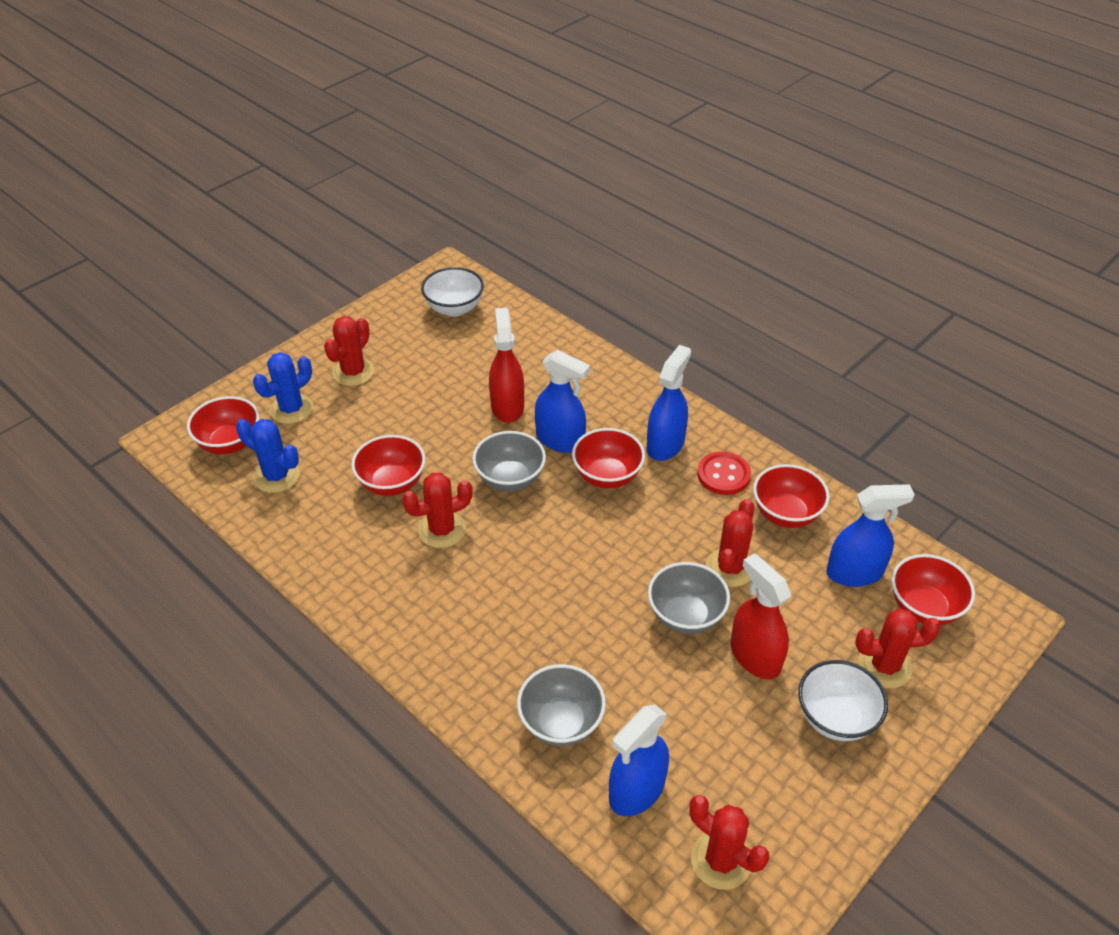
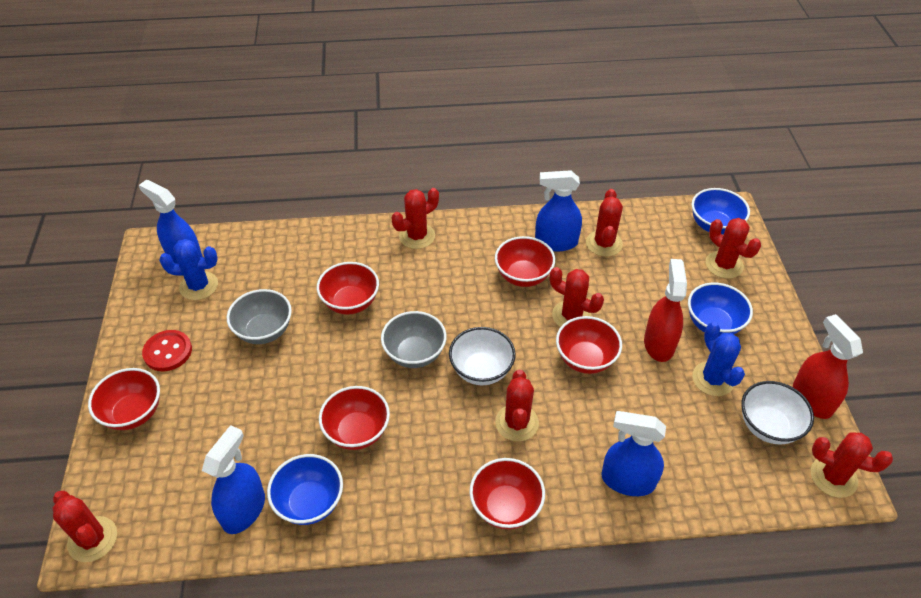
blue bowl: none = 0 -> [267,454,343,525] [688,283,753,337] [692,188,750,234] = 3
grey bowl: [472,431,546,492] [517,664,606,746] [648,562,730,634] = 3 -> [227,289,292,344] [381,311,447,368] = 2
red bowl: [187,396,259,454] [351,435,425,496] [572,428,645,488] [753,464,830,528] [891,554,975,625] = 5 -> [88,368,160,430] [317,262,379,315] [319,386,390,450] [469,458,545,529] [495,236,555,287] [556,316,622,374] = 6
red cactus: [324,316,374,386] [402,472,473,548] [689,795,769,890] [706,499,754,587] [855,608,941,689] = 5 -> [53,491,117,562] [392,188,439,249] [495,370,539,442] [550,267,604,327] [586,189,623,257] [706,218,761,279] [811,433,893,498] = 7

